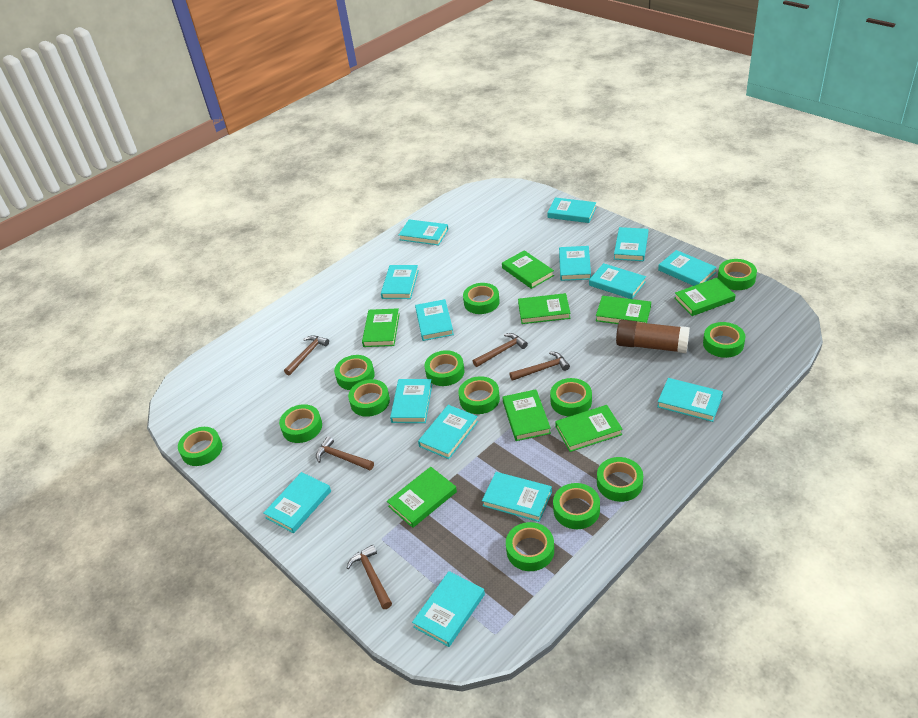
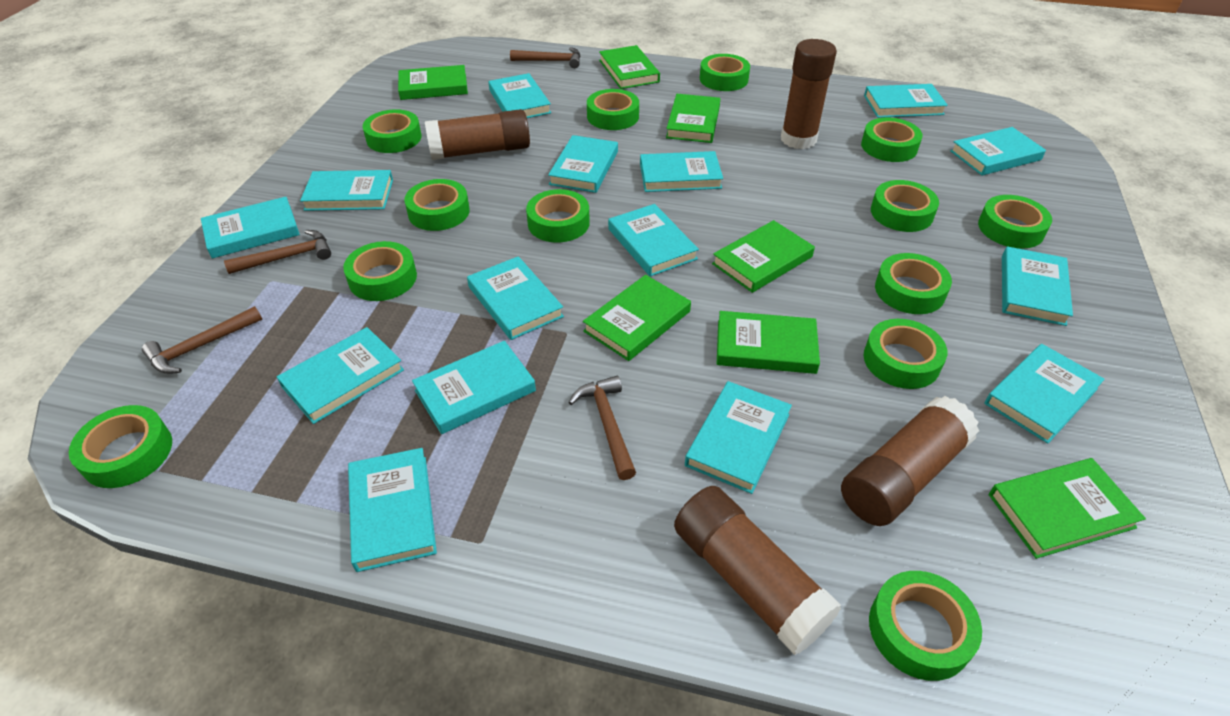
brown glue stick: [616,320,690,353] = 1 -> [425,109,530,160] [674,486,841,655] [781,39,837,149] [841,396,979,526] = 4
brown hammer: [284,335,329,375] [316,436,374,470] [347,544,392,609] [473,333,528,367] [509,352,570,381] = 5 -> [142,306,263,374] [224,230,331,274] [510,47,581,68] [568,376,636,480] = 4
green book: [362,308,400,347] [387,467,457,528] [502,250,554,289] [502,389,551,441] [518,293,571,324] [555,405,623,452] [596,296,651,324] [674,278,736,316] = 8 -> [398,65,468,100] [583,275,691,361] [599,45,660,89] [666,94,720,143] [712,220,815,293] [717,311,820,374] [989,458,1146,559] = 7
turquoise book: [264,472,331,533] [381,265,419,299] [390,379,432,423] [399,219,449,245] [412,571,485,647] [415,299,454,341] [418,405,478,459] [482,472,552,522] [547,197,596,223] [559,246,591,281] [589,263,646,299] [614,227,648,261] [657,378,723,422] [658,250,717,286] = 14 -> [201,197,300,259] [277,327,404,424] [300,170,393,211] [348,448,437,572] [412,341,536,434] [467,256,564,340] [488,73,551,118] [548,135,618,193] [608,204,699,277] [640,151,723,192] [685,381,792,494] [864,84,948,118] [950,127,1046,175] [985,344,1105,444] [1002,247,1073,326] = 15

